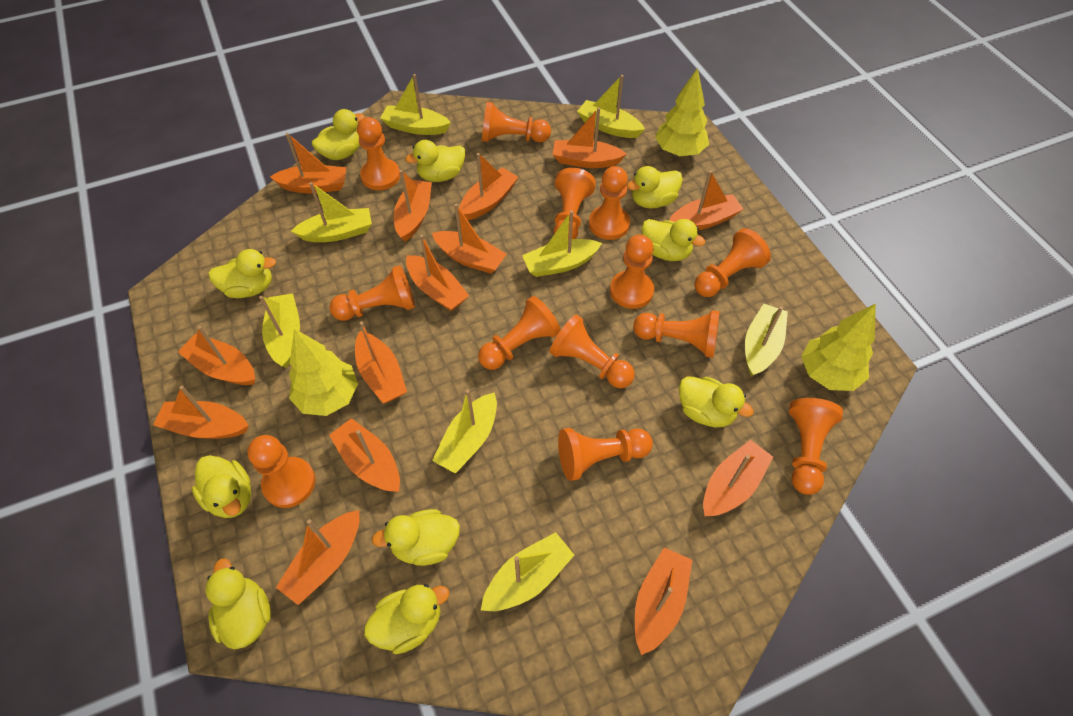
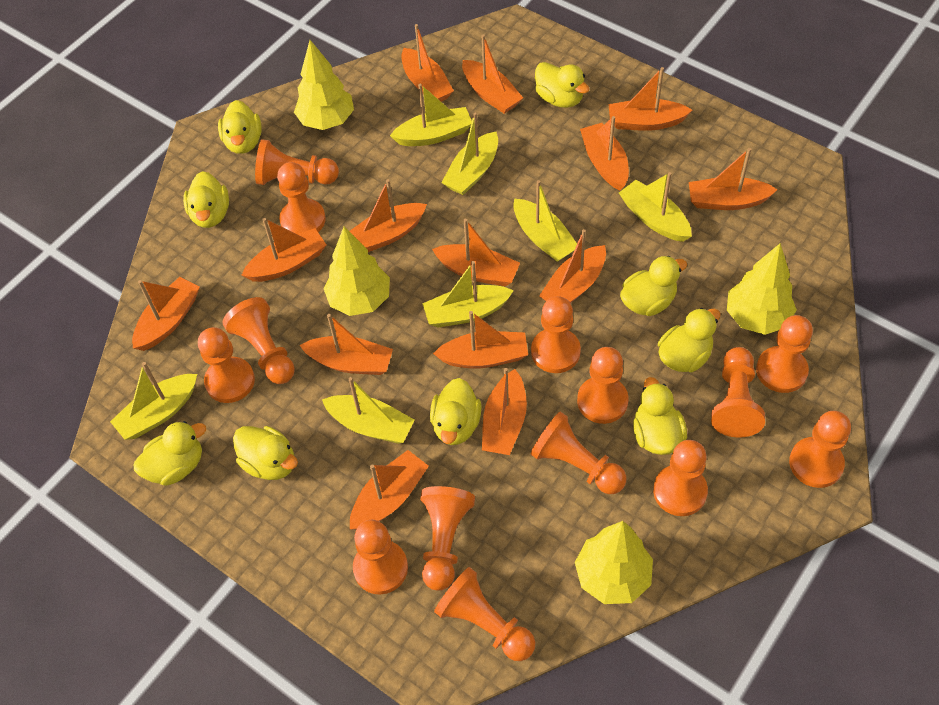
orange pawn: [247,435,315,508] [330,265,415,321] [357,117,400,190] [478,296,561,370] [482,102,551,143] [549,314,635,388] [554,168,596,239] [558,428,653,481] [589,166,630,240] [610,235,654,309] [633,310,720,358] [694,228,771,297] [789,398,843,495] = 13 -> [198,327,255,403] [223,297,295,384] [255,139,339,185] [277,162,326,234] [353,520,408,595] [420,486,475,591] [434,567,535,661] [531,296,581,373] [531,412,626,494] [577,347,629,424] [653,440,708,516] [711,347,765,437] [756,315,813,393] [789,411,851,488] = 14
yellow boat: [259,294,300,368] [291,182,372,242] [380,74,451,135] [432,389,497,474] [481,532,574,611] [522,210,602,277] [577,75,645,138] [745,304,788,377] = 8 -> [110,362,197,440] [322,377,415,444] [390,83,472,146] [422,261,514,327] [441,113,498,195] [513,180,577,262] [619,172,692,242] = 7
yellow duck: [192,455,251,518] [205,558,271,649] [208,249,276,298] [312,109,365,160] [364,584,449,654] [372,509,460,566] [405,140,465,182] [627,166,683,209] [642,219,705,261] [679,376,754,427] = 10 -> [134,421,206,486] [183,171,229,228] [218,100,262,154] [233,426,298,480] [430,378,482,445] [535,62,590,108] [620,256,687,316] [633,377,687,455] [658,308,721,372] = 9
yellow tree: [289,329,358,416] [655,68,709,156] [801,304,876,391] = 3 -> [294,40,354,130] [324,226,390,316] [575,521,653,604] [727,243,797,335] = 4

